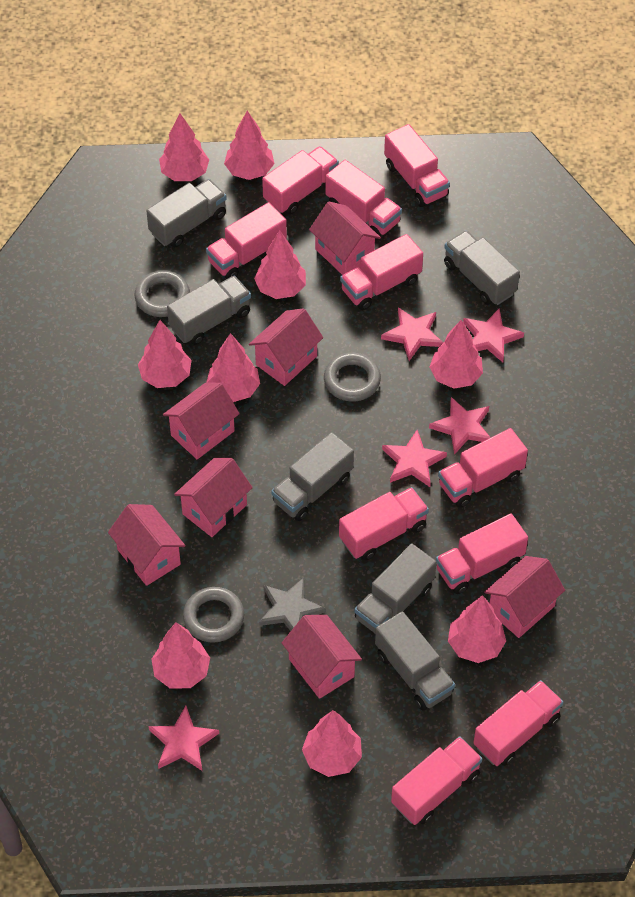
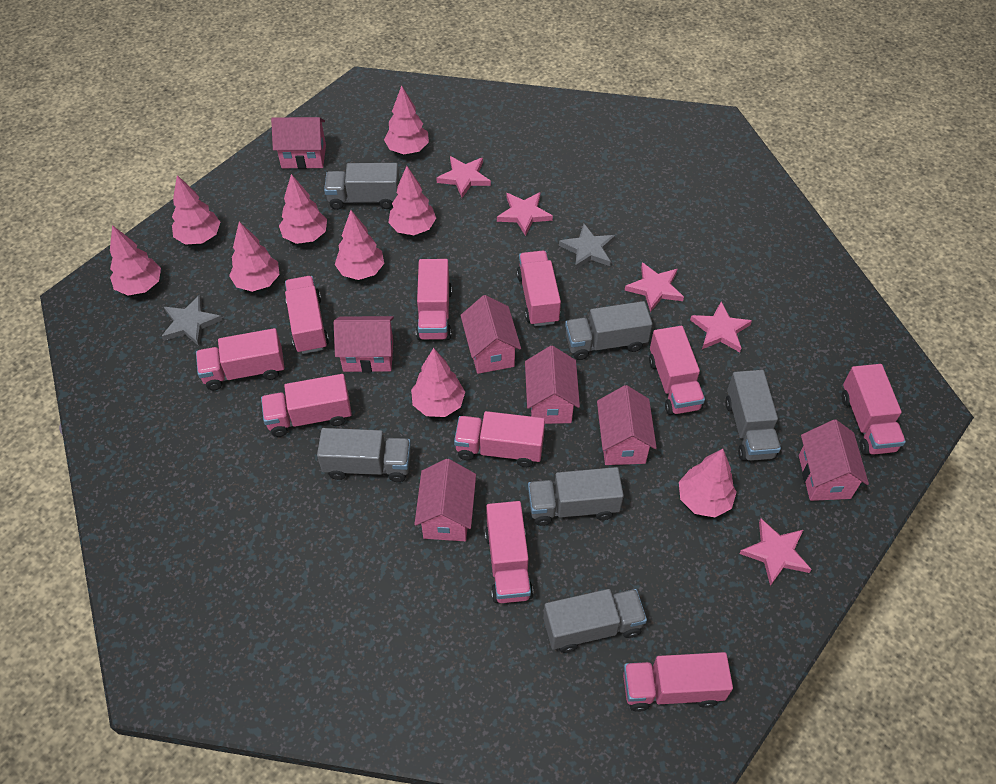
grey ring: [135,271,190,317] [183,587,244,643] [324,353,381,402] = 3 -> none = 0
grey star: [259,578,326,631] = 1 -> [161,295,222,346] [559,224,615,270] = 2

